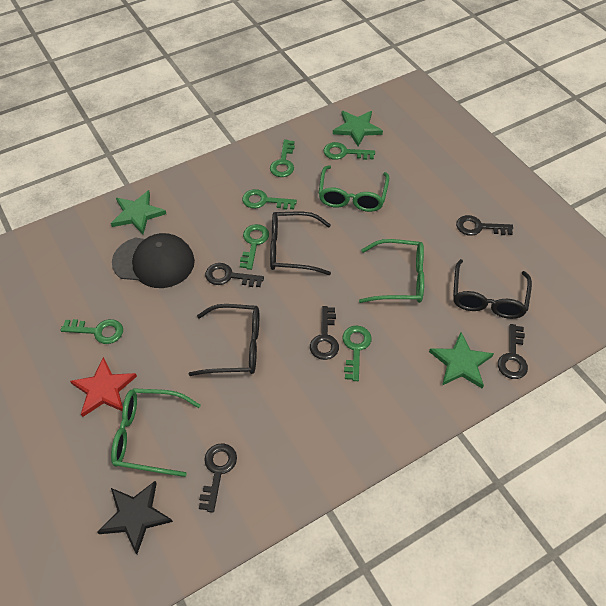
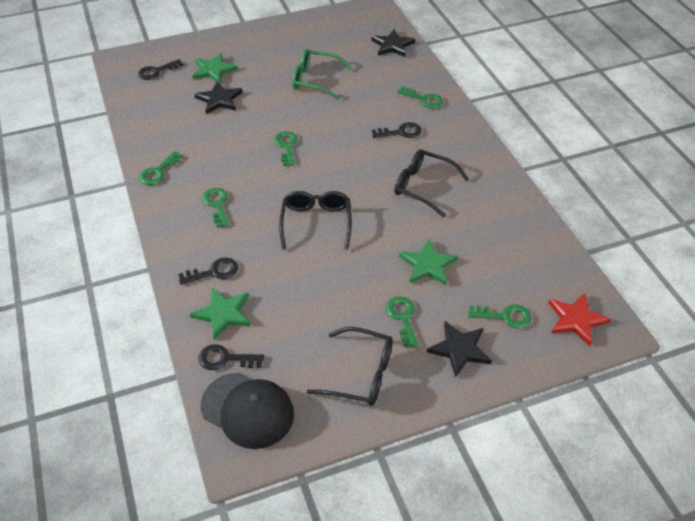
black key: [199,443,237,513] [205,263,264,287] [310,306,339,360] [456,215,513,236] [498,324,528,379] = 5 -> [138,59,183,80] [178,258,238,285] [198,344,264,370] [372,122,422,138] = 4
black star: [97,481,173,554] = 1 -> [195,82,243,114] [371,29,415,57] [427,321,492,377] = 3
green glasses: [111,388,201,477] [318,165,389,212] [359,239,424,303] = 3 -> [292,49,353,100] = 1

